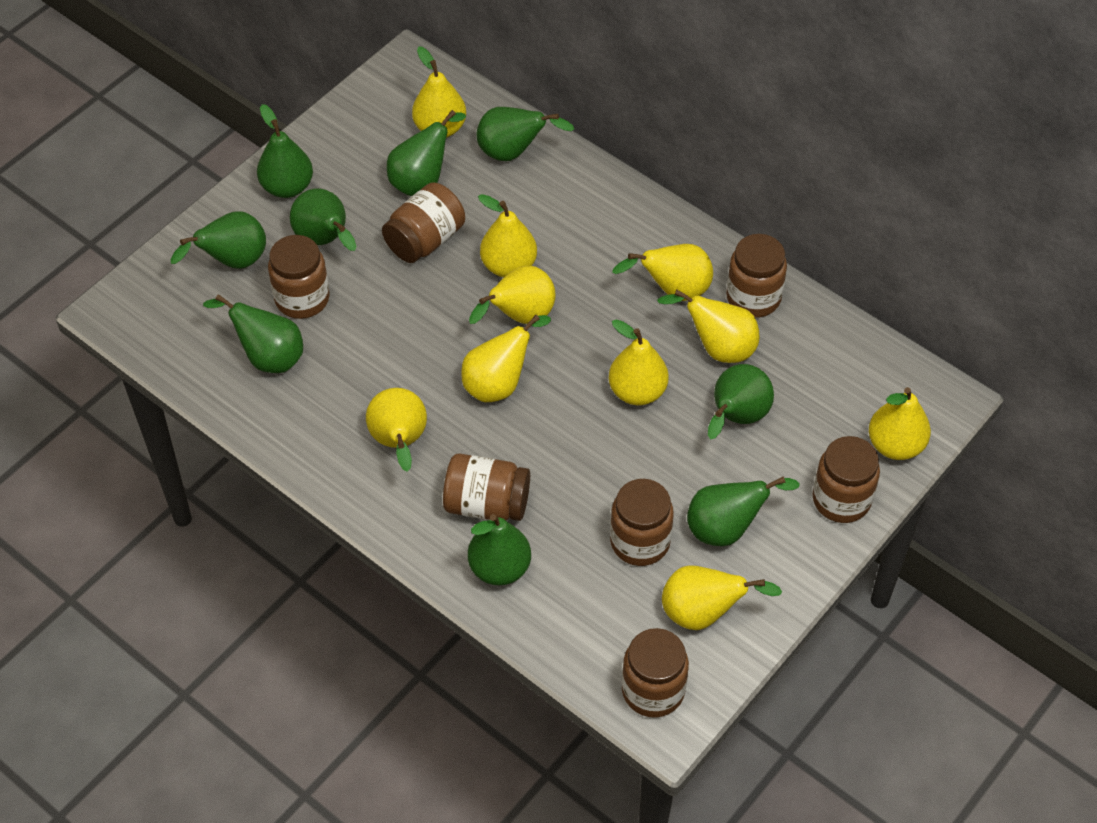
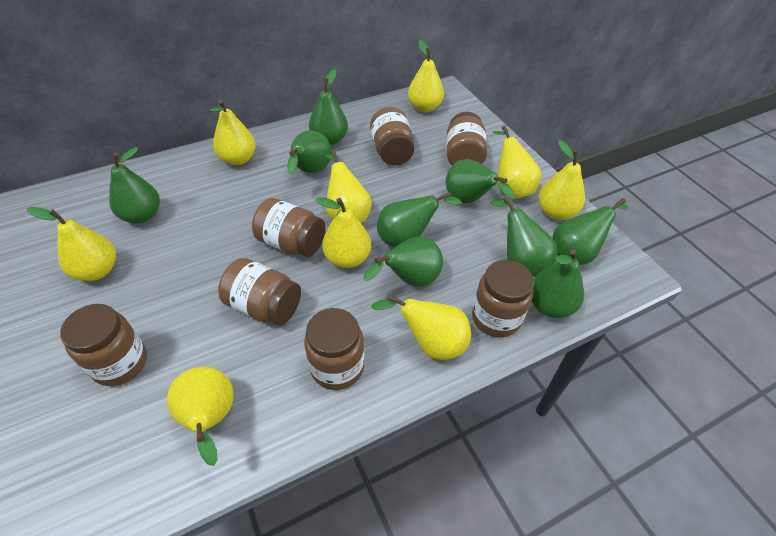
yellow pear: [366,388,427,472] [412,46,466,138] [461,315,551,402] [469,266,556,324] [478,194,537,277] [609,319,669,405] [612,244,713,301] [657,290,759,363] [662,565,782,630] [869,387,931,460] = 10 -> [27,207,116,281] [167,366,233,466] [209,100,256,165] [315,197,371,268] [326,150,372,223] [371,295,471,360] [408,40,444,112] [492,125,541,199] [538,140,585,220] = 9

